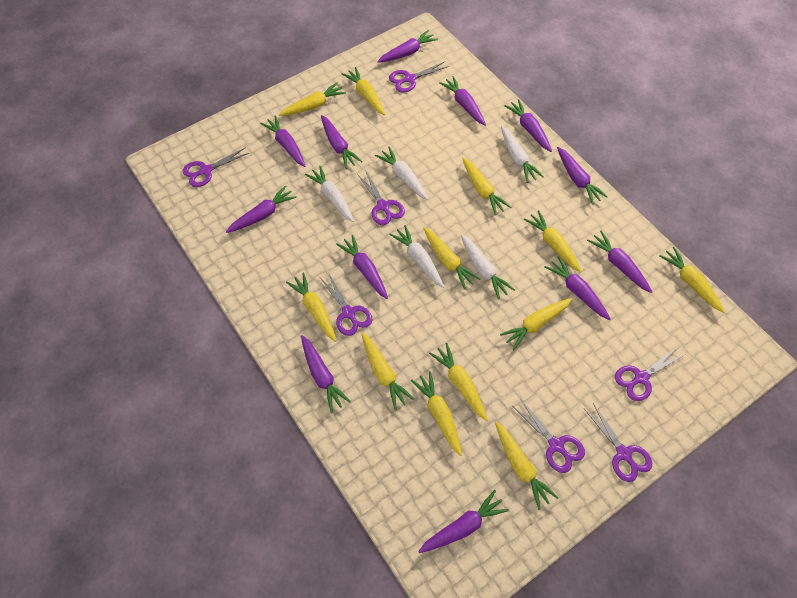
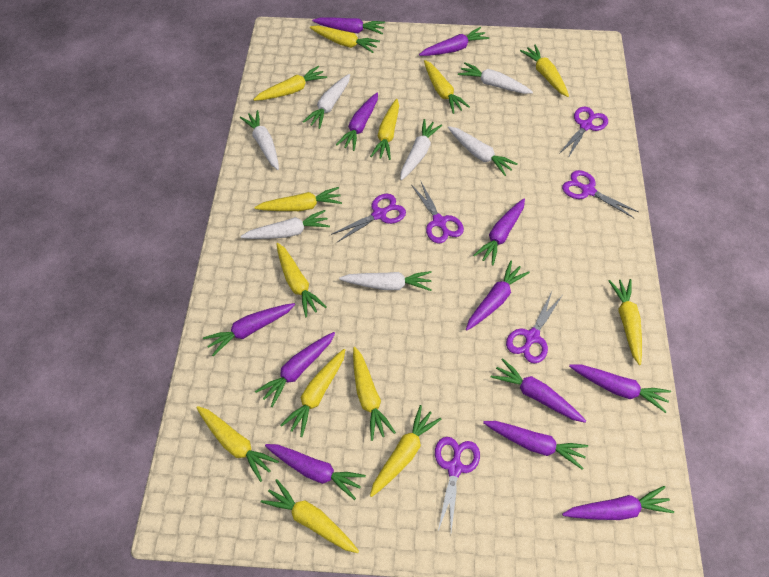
purple scissors: [183,147,249,187] [320,272,373,336] [357,170,405,225] [389,62,449,93] [514,400,585,473] [584,403,652,482] [615,348,686,401] = 7 -> [331,194,406,242] [412,180,464,243] [435,437,480,531] [506,292,562,363] [559,106,608,158] [562,170,638,218] = 6
white carrot: [305,166,354,222] [375,147,428,200] [389,225,444,288] [461,234,515,300] [501,126,544,183] = 5 -> [240,110,279,170] [241,210,330,239] [303,74,350,129] [339,271,432,291] [400,119,442,180] [448,126,518,176] [458,62,533,94] = 7
yellow carrot: [279,82,346,116] [286,273,336,342] [341,67,385,115] [361,333,414,410] [411,371,462,456] [423,227,480,290] [429,343,488,421] [462,157,511,215] [495,421,559,510] [500,298,572,350] [524,210,582,273] [659,247,725,313] = 12 -> [196,406,279,482] [253,66,327,101] [255,187,342,211] [261,479,359,553] [276,243,326,317] [281,349,345,437] [310,26,380,53] [353,347,396,441] [370,99,399,160] [370,405,441,497] [424,60,470,114] [520,45,569,97] [609,279,642,365] = 13

